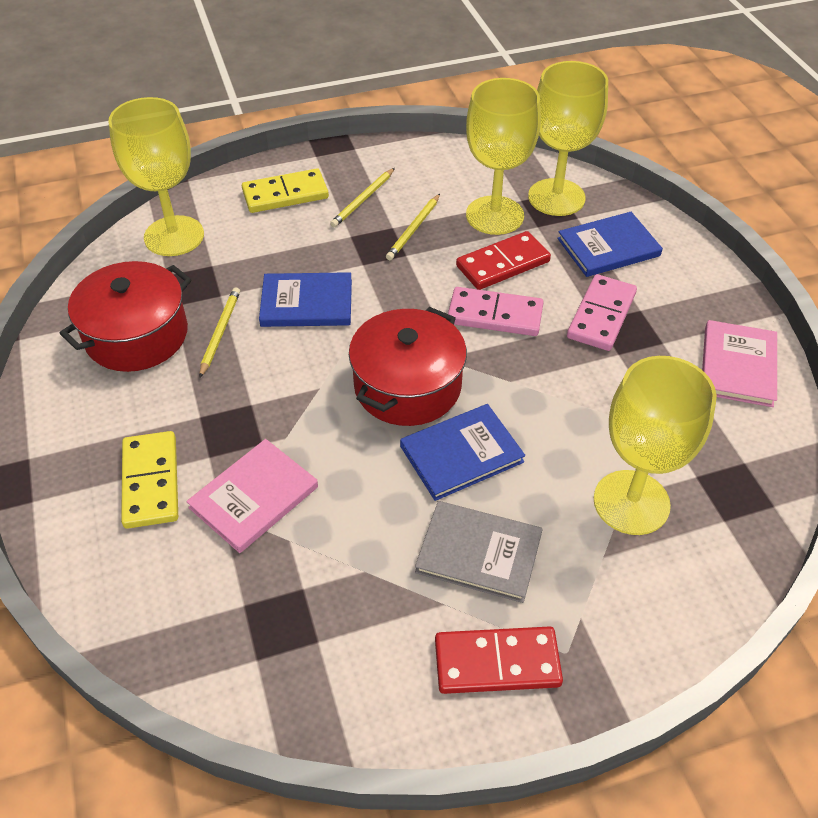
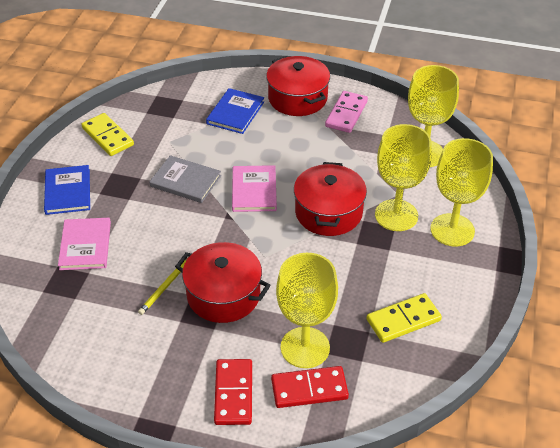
blue book: [259,272,352,327] [400,404,525,501] [558,212,663,277] = 3 -> [44,165,90,215] [206,88,264,134] = 2
pink domino: [448,287,544,336] [567,274,637,351] = 2 -> [325,91,368,133] = 1
red pot: [59,261,192,372] [349,307,467,426] = 2 -> [175,242,271,323] [266,56,330,116] [294,162,367,236] = 3
yellow pencil: [199,287,240,378] [330,168,395,227] [386,194,440,260] = 3 -> [138,257,189,315] = 1

